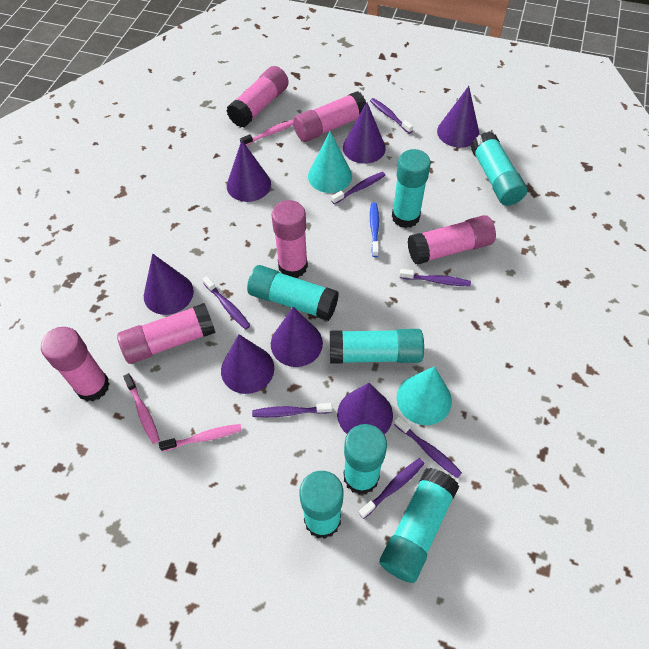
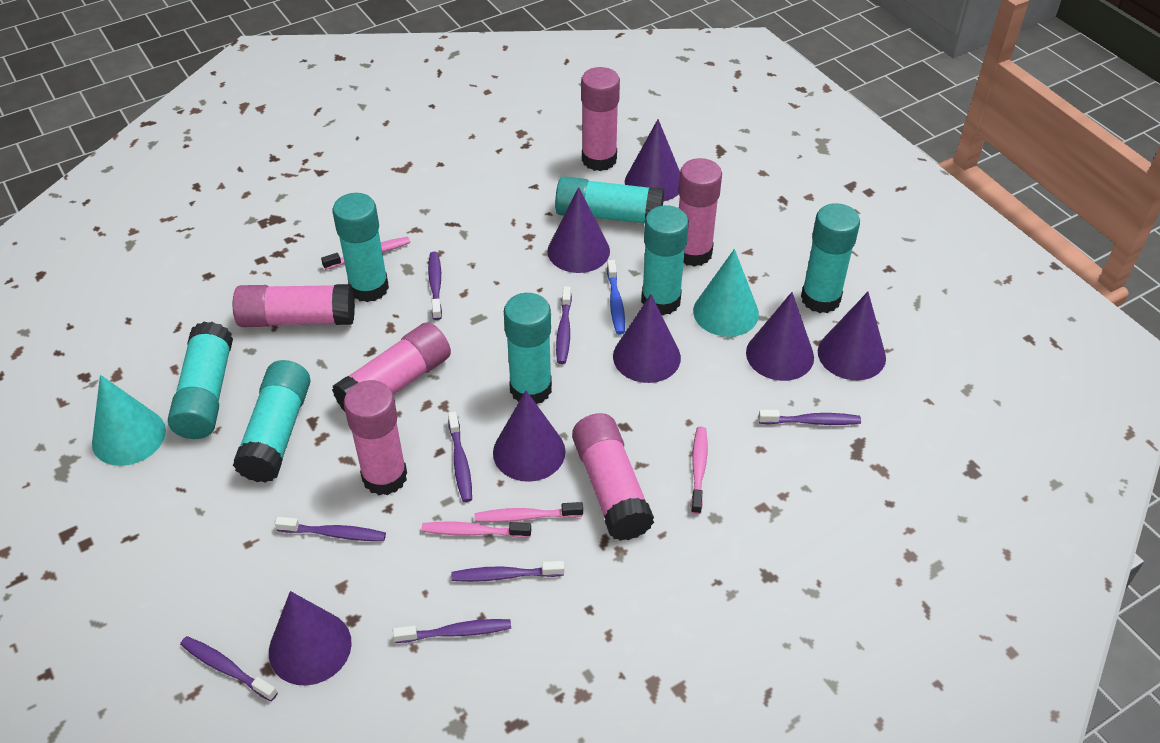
pink toothbrush: [123,373,160,444] [159,424,242,452] [240,120,294,146] = 3 -> [321,237,410,270] [421,522,531,538] [474,502,583,522] [691,426,707,515] = 4
purple toothbrush: [202,276,250,330] [252,403,332,417] [331,172,386,204] [359,458,425,519] [370,98,413,134] [394,416,462,478] [400,269,471,286] = 7 -> [180,636,278,701] [275,517,386,541] [393,619,511,643] [428,252,442,320] [448,412,472,502] [451,561,564,582] [556,286,572,364] [758,410,861,425] = 8

